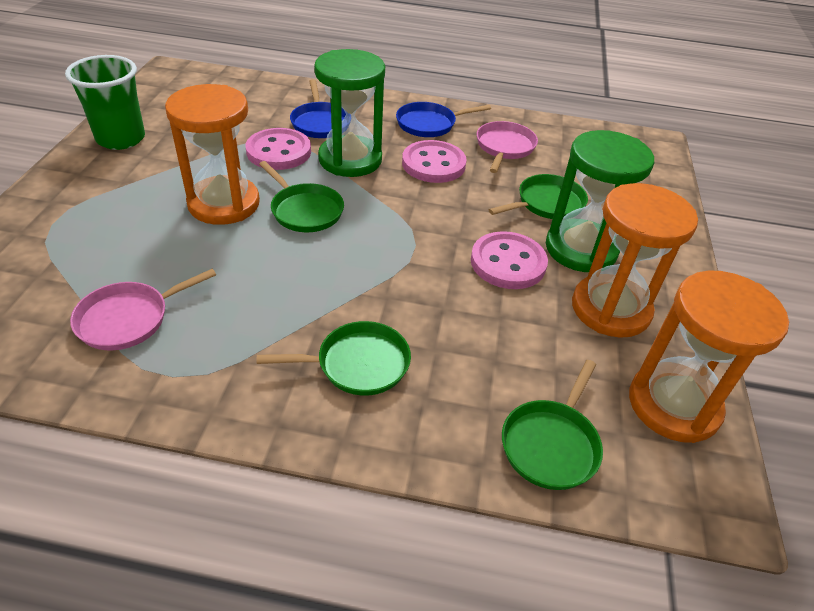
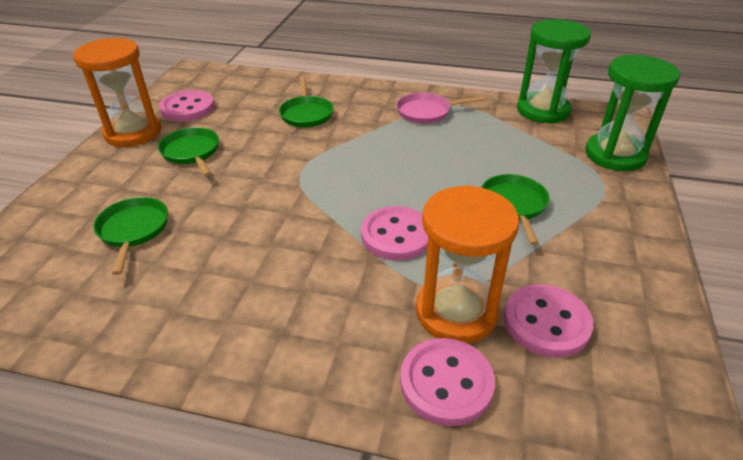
blue pan: [290,79,346,138] [396,102,491,137] = 2 -> none = 0
green cup: [65,55,145,150] = 1 -> none = 0
orange hourglass: [165,84,260,225] [572,183,698,338] [629,270,789,443] = 3 -> [73,38,161,147] [416,185,519,344] = 2
pink button: [246,128,311,170] [402,140,467,183] [471,231,548,289] = 3 -> [159,90,215,121] [361,206,428,261] [400,338,495,426] [504,284,593,358] = 4
pink pan: [70,269,216,351] [477,121,538,173] = 2 -> [396,92,485,124] = 1

